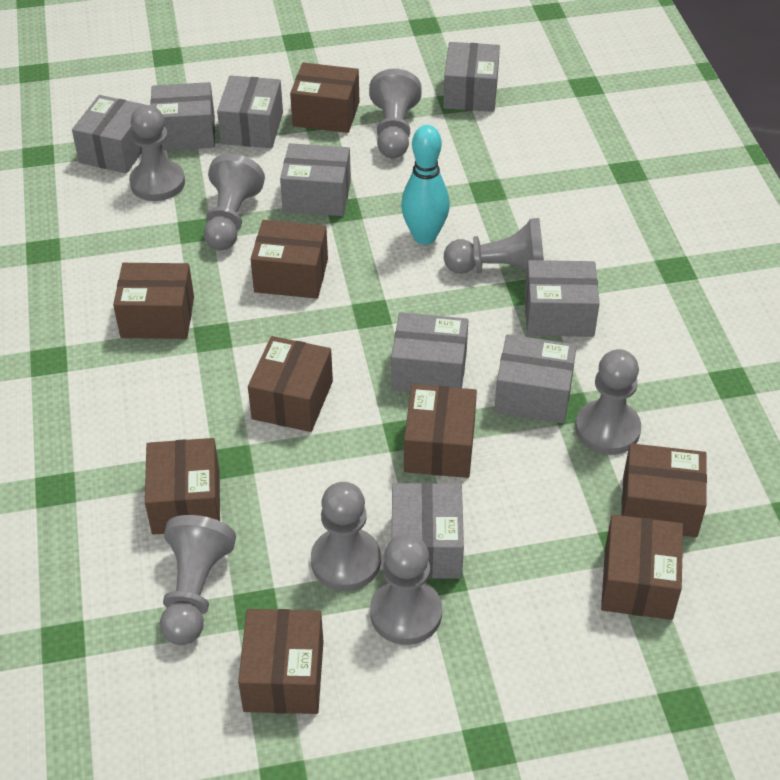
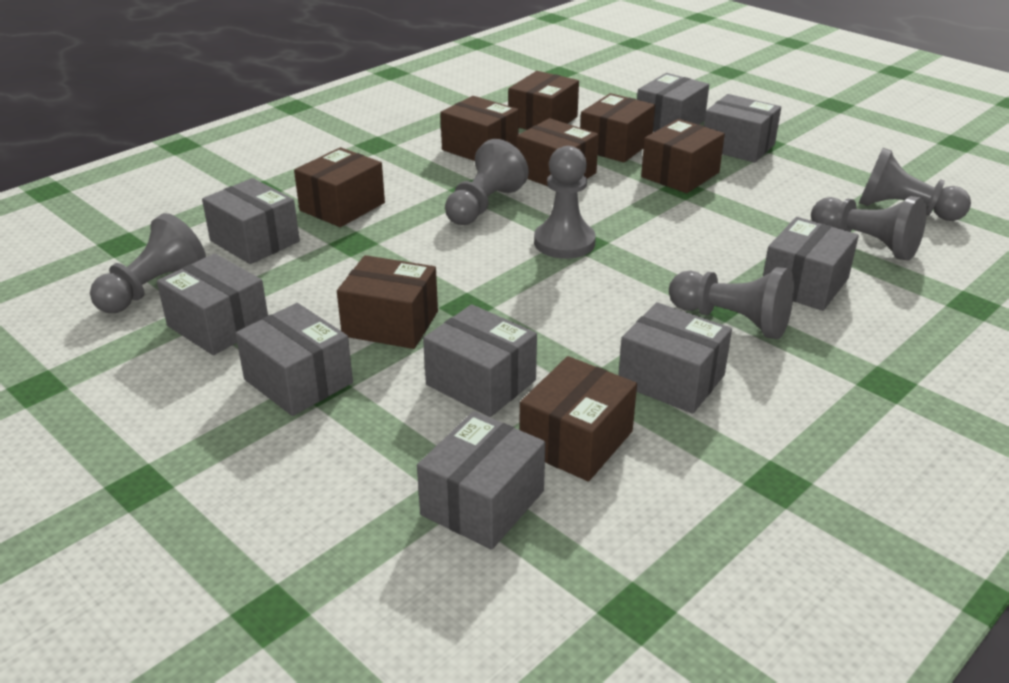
brown box: [113,263,194,339] [145,438,220,535] [238,609,323,714] [248,336,333,432] [250,220,328,299] [290,63,359,133] [404,384,477,478] [601,514,683,620] [621,443,707,537] = 9 -> [294,147,385,227] [337,255,438,349] [440,96,519,161] [508,71,579,130] [517,118,599,186] [519,356,637,481] [580,93,655,163] [641,119,725,193] = 8
grey pawn: [129,105,185,201] [160,515,236,645] [204,154,265,250] [311,482,381,591] [369,69,422,158] [370,534,442,645] [444,218,544,274] [575,349,641,455] = 8 -> [90,213,206,313] [445,139,529,225] [534,146,596,259] [669,267,794,339] [811,196,927,261] [859,148,971,221] = 6
turquoise bowling pin: [401,125,450,245] = 1 -> none = 0

